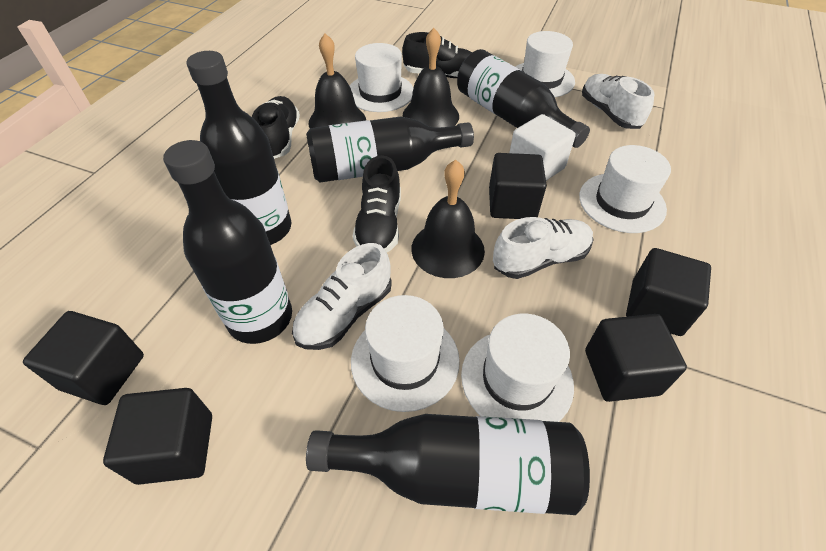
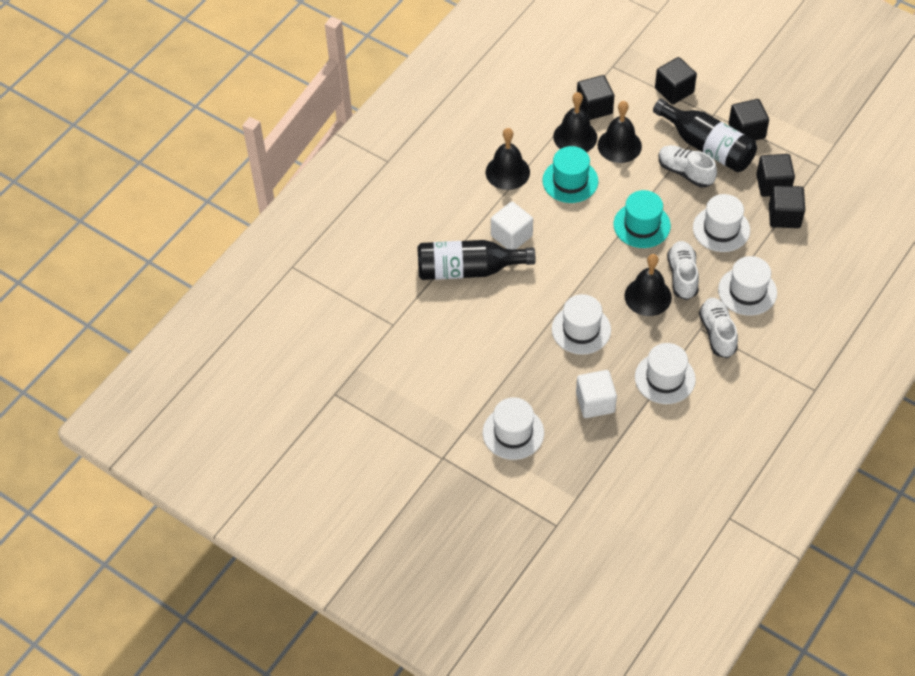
black bell: [309,34,366,128] [402,28,459,127] [411,160,485,278] = 3 -> [486,128,530,190] [553,92,597,152] [598,101,642,163] [625,254,672,316] = 4
black bottle: [163,140,292,344] [186,51,291,245] [306,116,474,182] [306,414,590,515] [457,49,590,148] = 5 -> [417,240,535,280] [653,99,757,172] = 2
black shoe: [252,96,300,159] [353,155,401,253] [402,32,472,78] = 3 -> none = 0
turquoise hat: none = 0 -> [542,146,598,203] [614,190,671,248] = 2
white cube: [509,114,576,181] = 1 -> [491,202,533,249] [576,370,617,418] = 2

